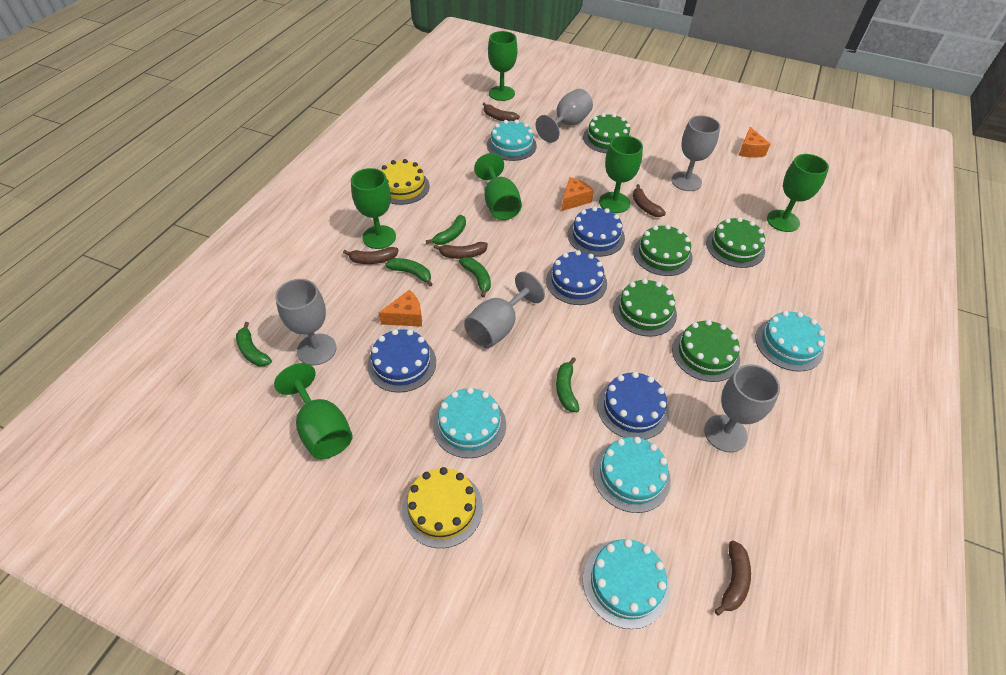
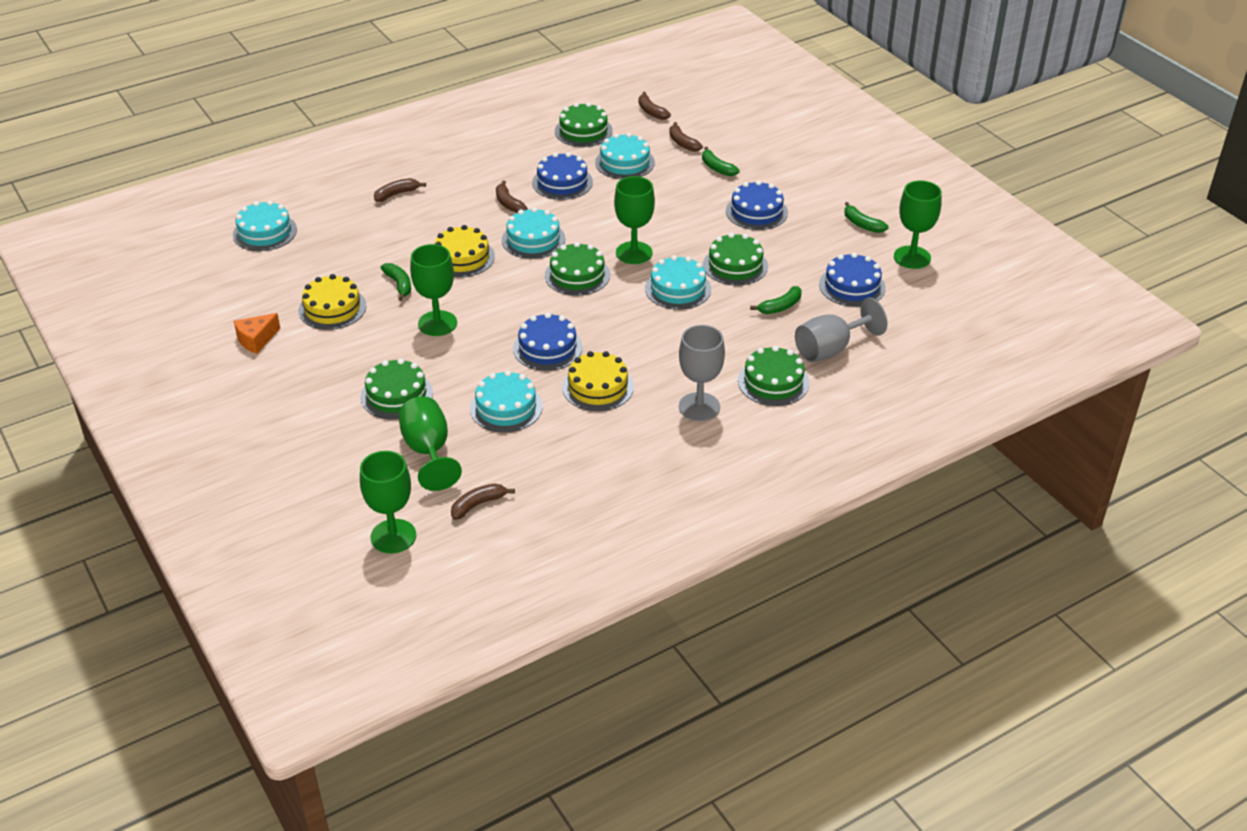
green banana: [236,322,272,366] [385,258,433,286] [426,215,466,245] [459,257,491,298] [556,357,579,412] = 5 -> [381,263,411,301] [702,147,740,176] [750,286,802,314] [844,202,889,233] = 4
green goblet: [274,363,353,459] [351,168,396,249] [474,153,522,220] [488,31,518,101] [599,135,643,213] [767,154,829,232] = 6 -> [360,451,416,554] [399,396,462,491] [410,244,457,336] [614,176,655,264] [894,181,942,269] = 5
grey goblet: [275,279,337,365] [464,272,545,348] [536,89,593,143] [671,115,721,191] [704,364,780,452] = 5 -> [679,325,725,421] [795,298,887,362] = 2
orange cheese: [379,290,422,327] [561,177,594,211] [739,127,770,158] = 3 -> [234,313,280,354] = 1
yellow cake: [381,159,430,205] [402,467,483,548] = 2 -> [299,274,366,330] [434,225,495,277] [562,351,634,411] = 3

